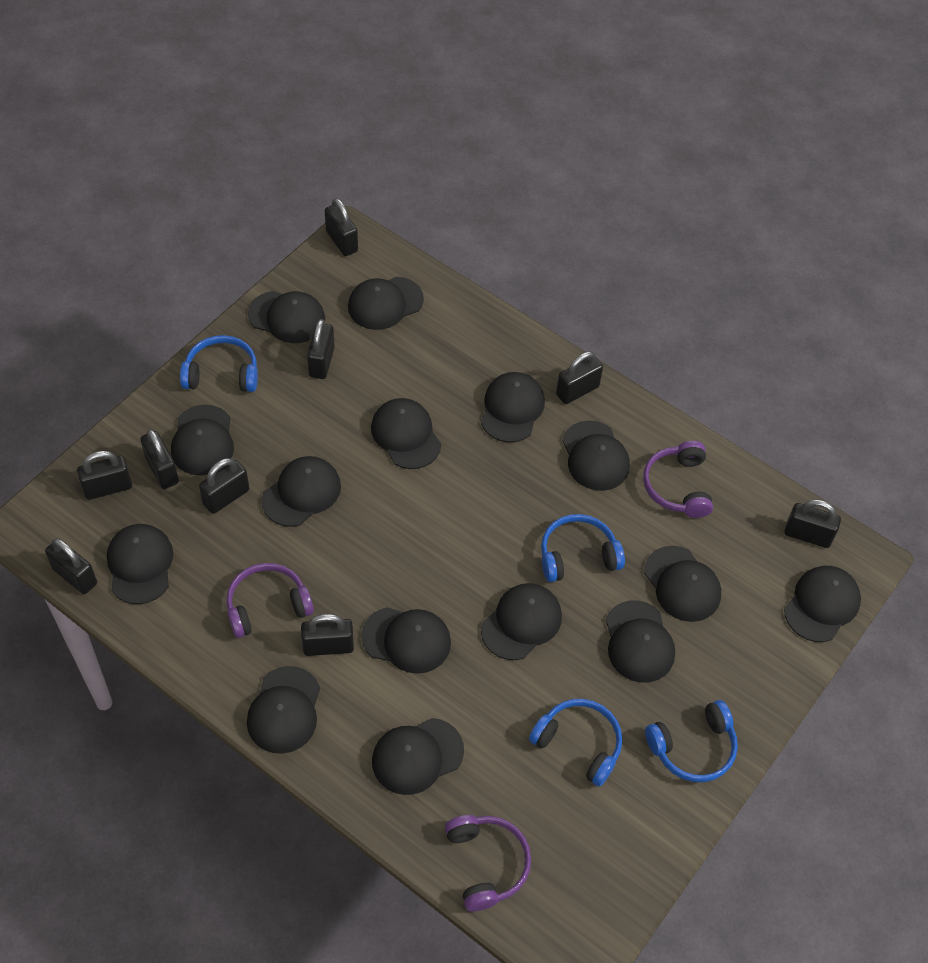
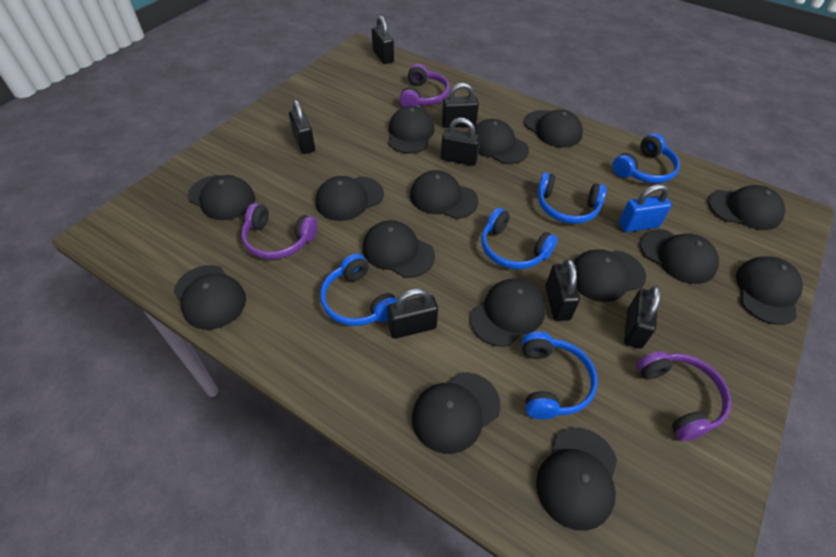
black padlock: [45,538,97,594] [77,451,132,500] [140,429,179,489] [199,458,249,514] [301,614,354,656] [307,319,335,379] [325,198,358,256] [556,351,603,404] [784,499,841,548] = 9 -> [289,100,315,154] [372,16,394,64] [387,288,438,339] [441,118,481,166] [442,83,479,128] [545,259,580,321] [624,286,661,349] = 7
blue headphones: [180,335,258,392] [529,699,622,787] [541,514,625,582] [645,700,738,782] = 4 -> [320,253,397,326] [481,208,558,269] [522,332,598,419] [537,172,607,224] [612,133,680,183] = 5
blue padlock: none = 0 -> [619,184,672,232] = 1

